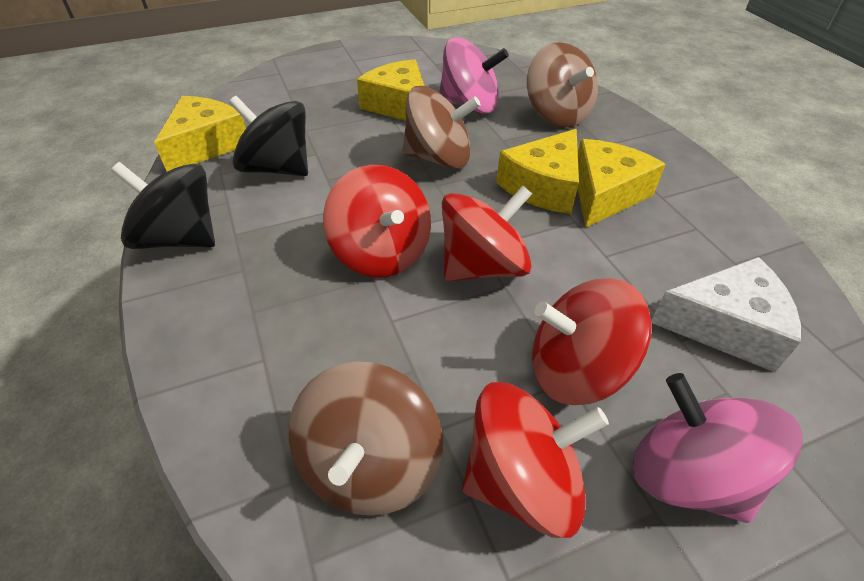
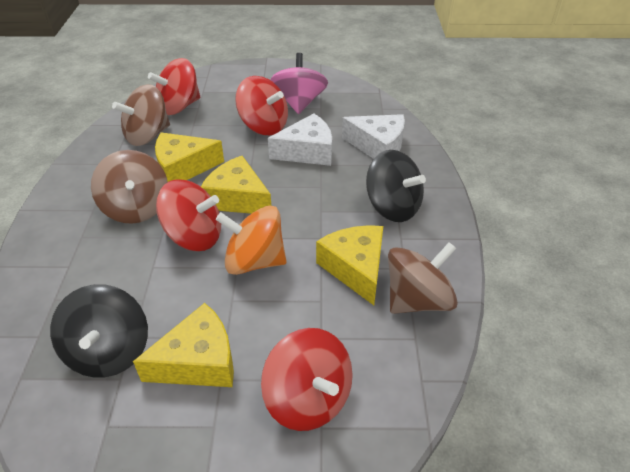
orange spinning top: none = 0 -> [216,206,287,275] = 1
pink spinning top: [439,37,509,114] [633,373,803,523] = 2 -> [270,53,328,114] = 1
white cheese: [651,257,801,372] = 1 -> [268,113,332,166] [342,114,405,159] = 2

